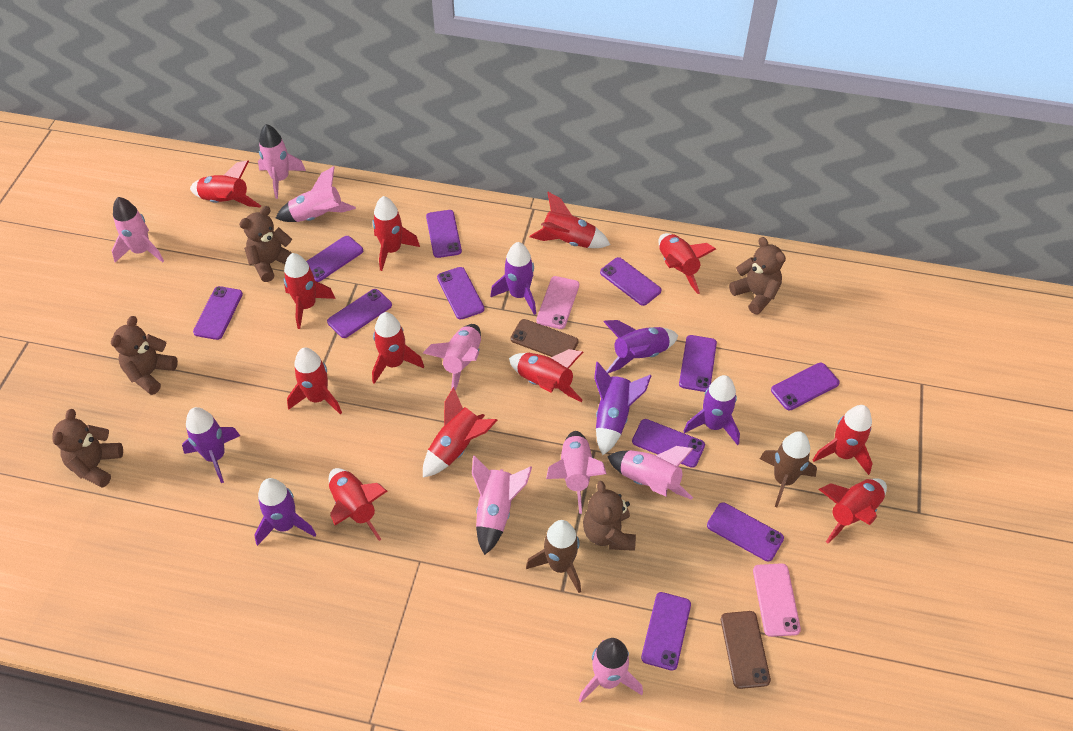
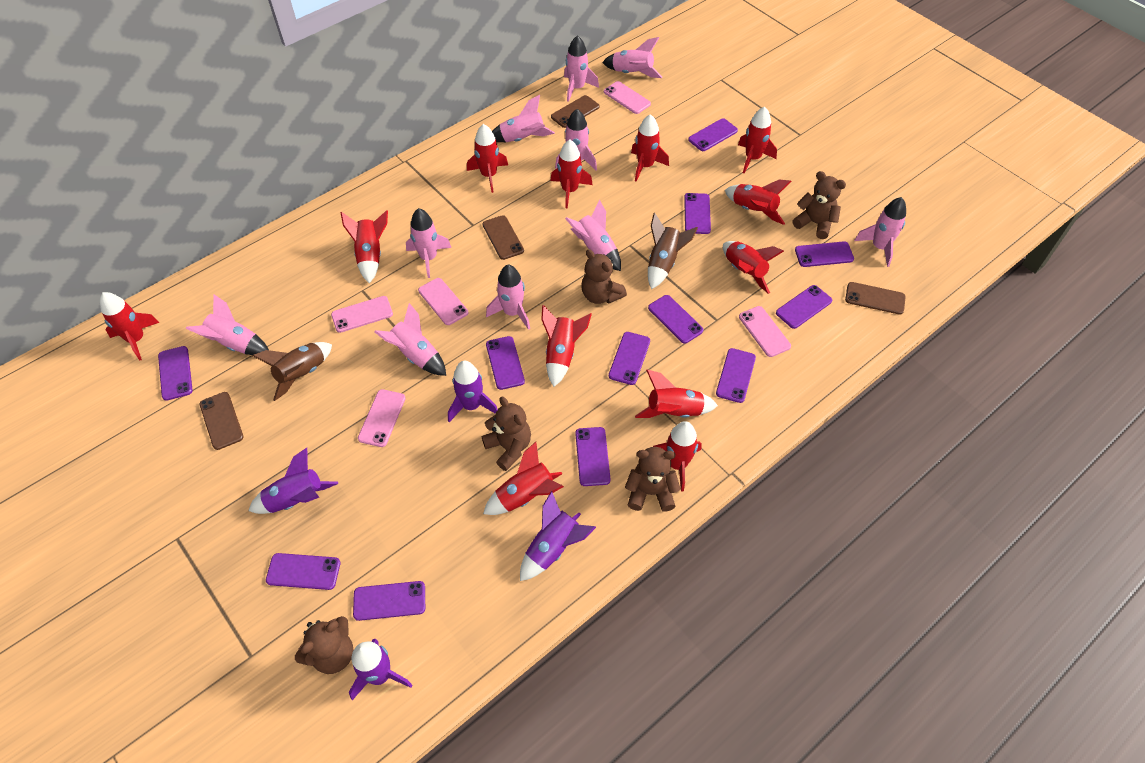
brown phone: [511,319,578,357] [721,611,771,689] = 2 -> [200,392,243,450] [483,215,524,260] [551,95,599,128] [845,282,906,314] = 4
pink phone: [536,276,579,329] [753,563,801,637] = 2 -> [331,296,393,333] [358,389,406,447] [418,278,468,325] [604,81,651,114] [739,306,791,357] = 5
pink rocket: [111,197,164,263] [258,124,306,199] [276,166,356,222] [423,324,481,390] [472,455,532,555] [546,431,607,514] [578,638,643,703] [607,446,694,500] = 8 -> [186,294,269,355] [374,303,446,376] [406,208,451,278] [486,264,530,330] [492,95,555,142] [555,109,597,170] [564,35,599,102] [565,200,621,271] [602,37,662,78] [854,197,906,267] = 10
purple phone: [193,286,243,340] [306,236,363,282] [327,289,392,338] [426,210,462,258] [437,267,484,320] [600,257,662,306] [632,419,705,468] [641,592,691,671] [679,335,717,392] [707,502,784,561] [771,363,840,410] = 11 -> [158,346,193,401] [266,553,340,590] [353,581,425,621] [486,336,525,390] [575,427,611,486] [609,332,650,385] [648,295,703,344] [684,193,711,234] [688,118,738,151] [716,348,756,403] [776,285,832,329] [795,241,854,267] = 12
purple rocket: [182,407,240,483] [254,478,316,546] [490,242,536,315] [594,362,652,455] [603,320,678,373] [684,375,740,445] = 6 -> [248,448,338,514] [349,639,412,700] [448,361,498,422] [520,491,596,581] = 4

